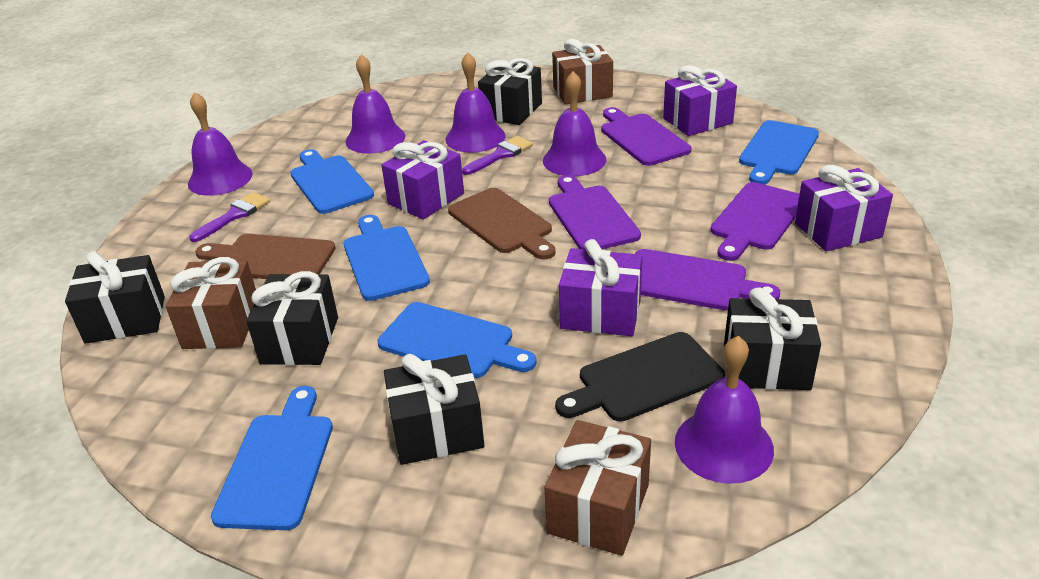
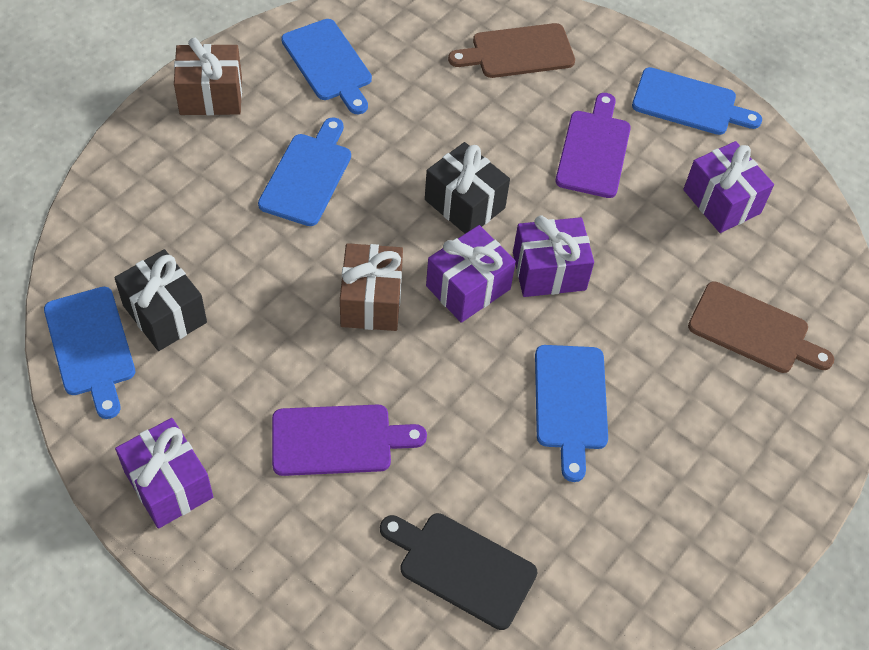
black gift: [65,251,165,344] [246,271,338,365] [384,354,485,465] [478,58,542,125] [724,288,821,390] = 5 -> [114,249,207,351] [425,142,510,234] = 2
brown gift: [166,257,256,349] [545,420,651,556] [552,39,613,104] = 3 -> [174,38,242,115] [340,243,403,331] = 2
purple bell: [188,92,253,196] [345,54,405,154] [445,52,506,153] [543,71,606,176] [675,336,774,484] = 5 -> none = 0
purple brush: [189,192,270,242] [462,136,533,175] = 2 -> none = 0
purple cutting board: [549,175,641,250] [601,107,691,166] [635,249,780,311] [711,182,800,261] = 4 -> [272,405,427,476] [556,93,631,198] = 2

